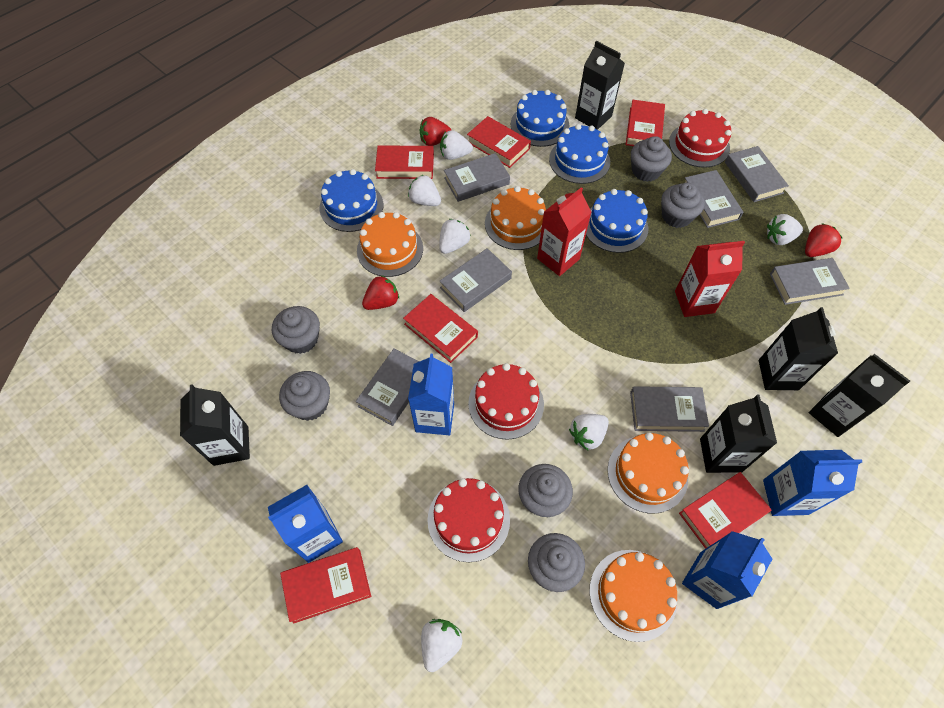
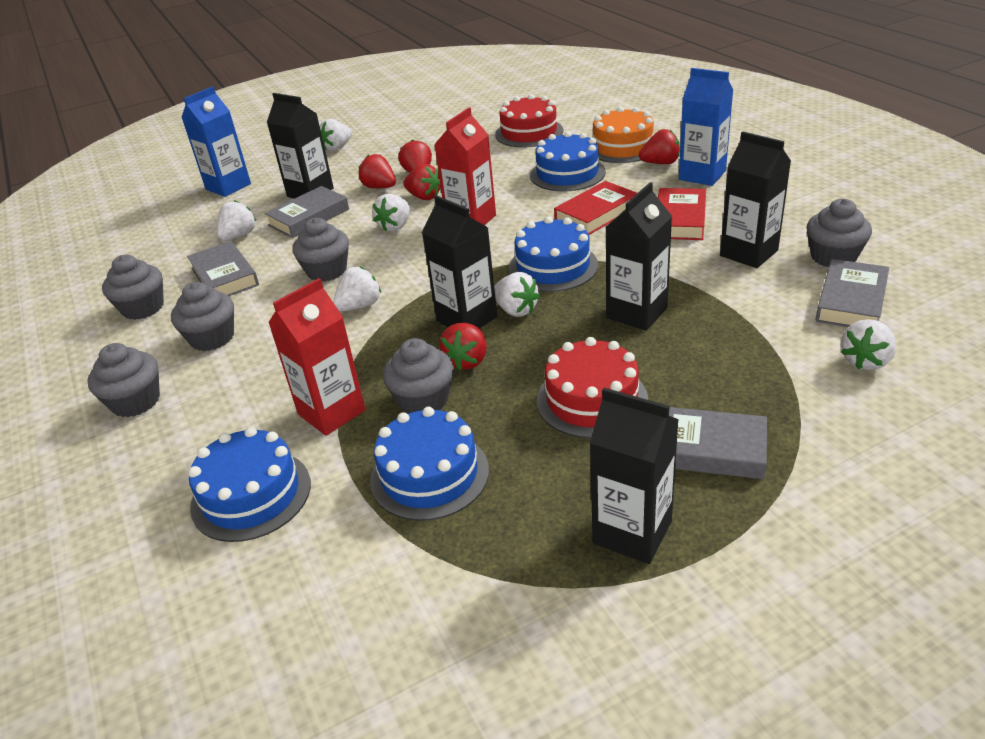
blue carton: [268,485,343,563] [408,353,454,435] [682,531,772,609] [763,450,862,516] = 4 -> [181,86,251,197] [679,68,733,186] = 2
grey book: [356,349,419,426] [440,248,512,312] [444,153,510,202] [630,386,709,432] [685,170,744,228] [725,146,789,202] [770,258,850,305] = 7 -> [187,241,259,296] [264,186,349,238] [669,407,767,479] [816,259,889,327] = 4
orange cake: [357,212,423,277] [485,186,546,250] [589,550,677,642] [607,433,689,514] = 4 -> [593,107,654,163] = 1
red book: [280,547,371,624] [375,146,434,179] [403,294,478,363] [467,116,531,168] [626,100,665,146] [679,472,771,549] = 6 -> [554,181,637,235] [658,188,706,240] = 2
red cake: [428,478,510,562] [468,363,544,440] [669,109,732,168] = 3 -> [495,94,563,148] [537,337,648,438] = 2
red strawberry: [362,275,399,310] [420,117,451,146] [805,223,842,257] = 3 -> [359,154,396,188] [398,140,432,173] [403,164,441,200] [439,323,487,370] [639,129,680,164] = 5

